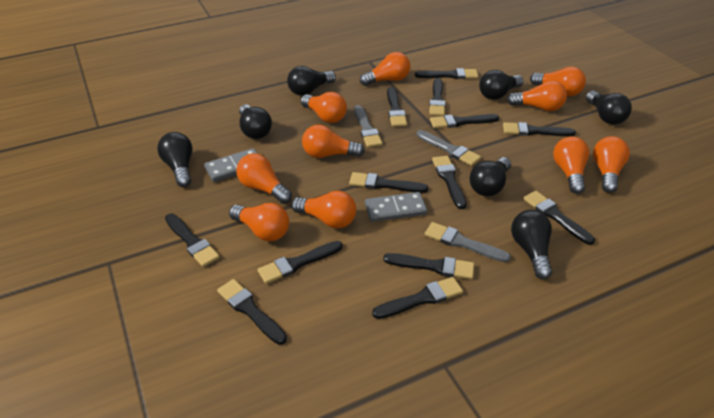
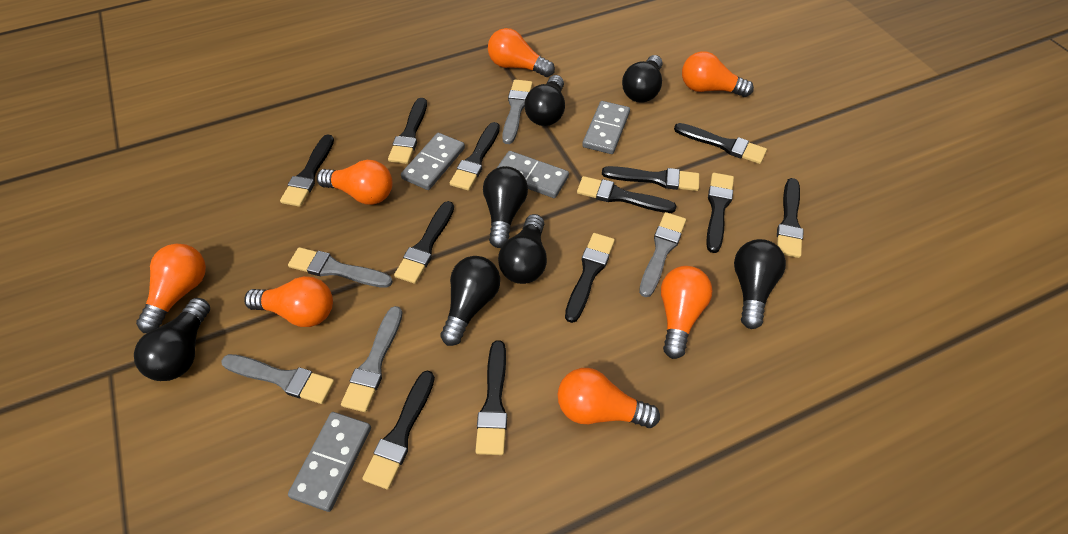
black brush: [165,213,220,267] [217,279,287,345] [258,241,343,284] [349,172,428,193] [372,277,463,319] [383,253,474,279] [387,87,407,127] [415,68,478,79] [429,78,446,116] [430,114,499,128] [432,156,467,209] [503,122,576,136] [523,191,595,245] = 13 -> [280,134,334,207] [362,370,435,489] [388,98,427,164] [394,201,454,284] [450,122,500,191] [475,340,507,455] [565,233,615,323] [577,176,676,213] [602,166,699,191] [674,123,767,164] [706,173,734,253] [777,178,804,258] = 12
grey brush: [354,105,383,147] [416,130,481,166] [425,222,511,262] = 3 -> [221,354,335,404] [288,247,393,288] [341,306,403,412] [502,79,533,144] [639,212,686,297] = 5
grey domino: [204,148,258,182] [365,192,427,222] = 2 -> [288,412,371,512] [401,133,465,190] [497,151,569,198] [582,101,630,154] = 4
orange light bulb: [229,203,289,241] [236,154,292,204] [291,191,356,228] [301,92,347,123] [302,125,365,158] [360,52,410,86] [507,81,567,111] [530,67,586,96] [553,136,589,194] [593,136,630,193] = 10 -> [136,244,206,333] [244,276,333,327] [317,160,393,205] [488,28,555,77] [558,368,660,428] [661,266,713,359] [682,51,754,97] = 7

